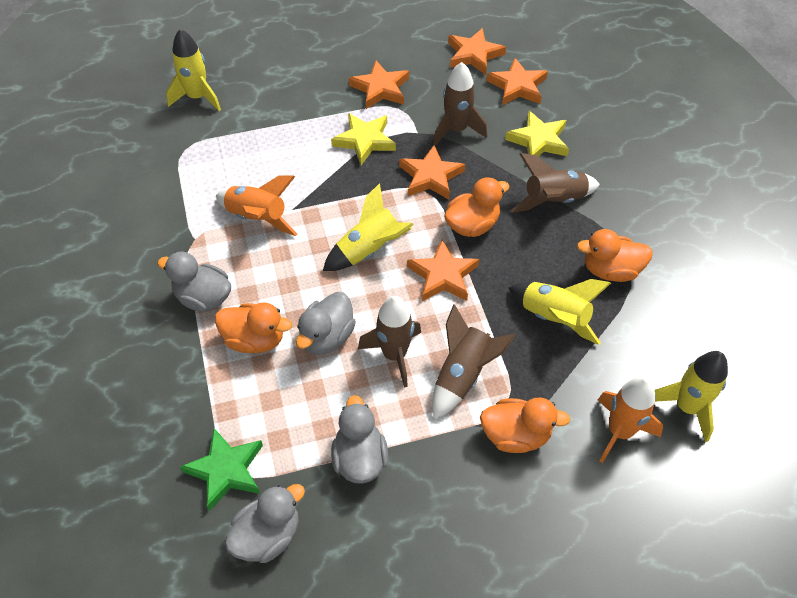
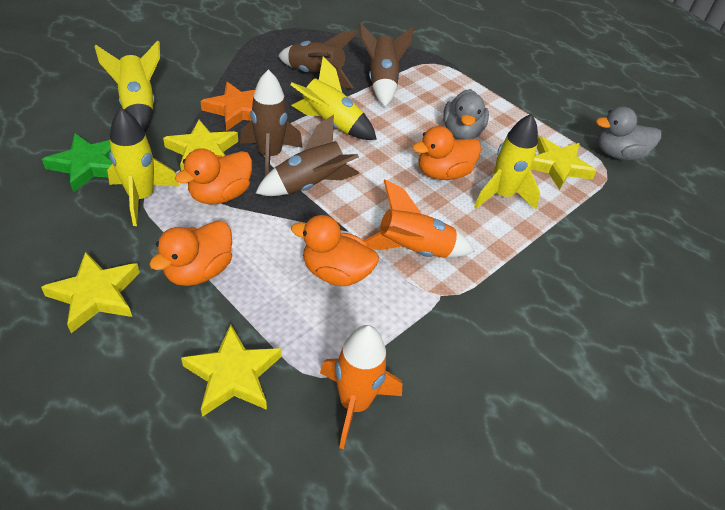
grey duck: [157,251,231,312] [225,484,305,563] [296,292,356,355] [331,395,388,484] = 4 -> [443,89,489,139] [596,106,661,160] = 2
orange star: [349,60,409,109] [399,145,465,200] [407,240,479,301] [448,28,506,75] [486,58,548,105] = 5 -> [201,82,255,131] = 1
yellow star: [331,113,396,165] [505,110,569,157] = 2 -> [41,251,140,333] [163,120,238,170] [181,324,281,417] [531,136,596,190] = 4

